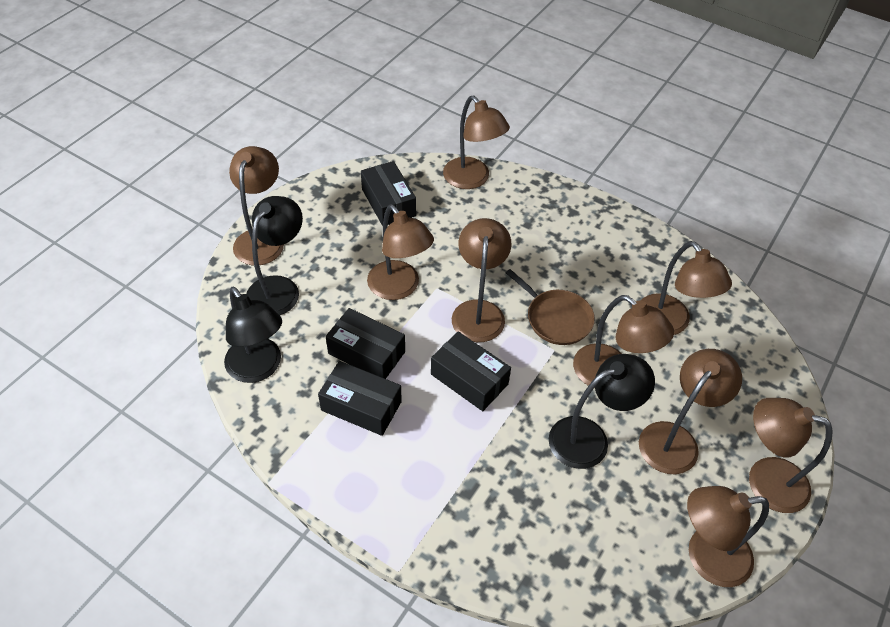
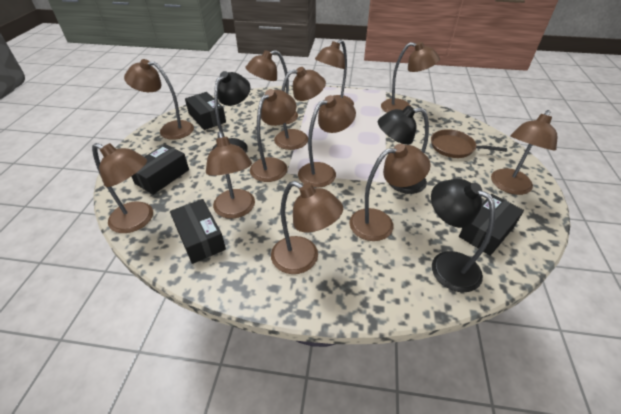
brown lamp: [229,146,284,266] [367,204,434,300] [443,96,510,189] [452,218,511,342] [573,295,674,386] [639,349,742,474] [641,241,732,335] [687,486,769,587] [749,398,833,513] = 9 -> [92,143,153,233] [124,59,194,140] [206,131,255,219] [246,50,298,125] [250,89,296,182] [271,181,343,274] [274,67,326,150] [298,95,356,188] [315,40,354,106] [349,144,431,241] [381,42,440,113] [491,110,557,195] = 12

